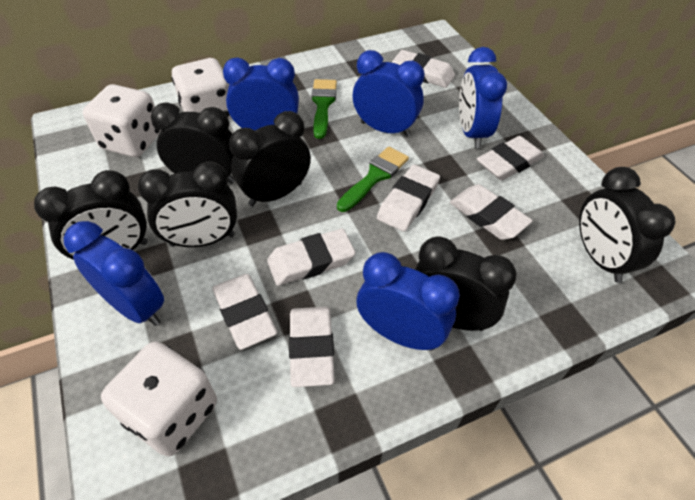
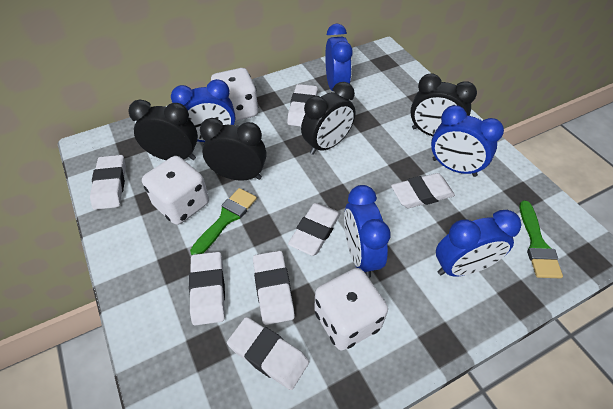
black clock: [34,170,148,260] [138,161,237,247] [151,102,235,184] [229,111,311,206] [415,236,517,331] [579,167,675,283] = 6 -> [128,100,198,160] [200,118,266,181] [301,82,356,155] [410,73,477,136] = 4

